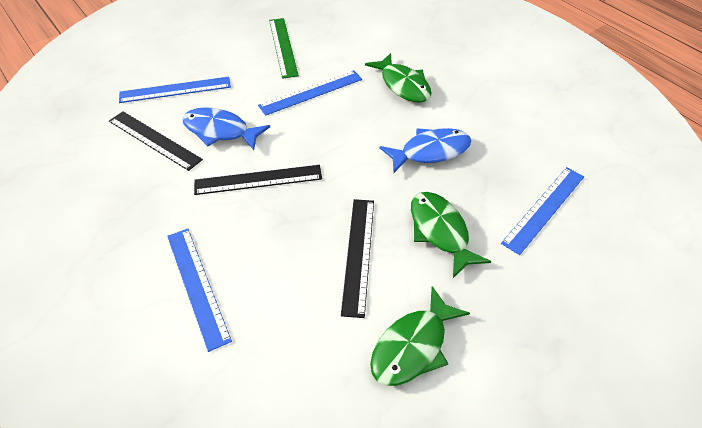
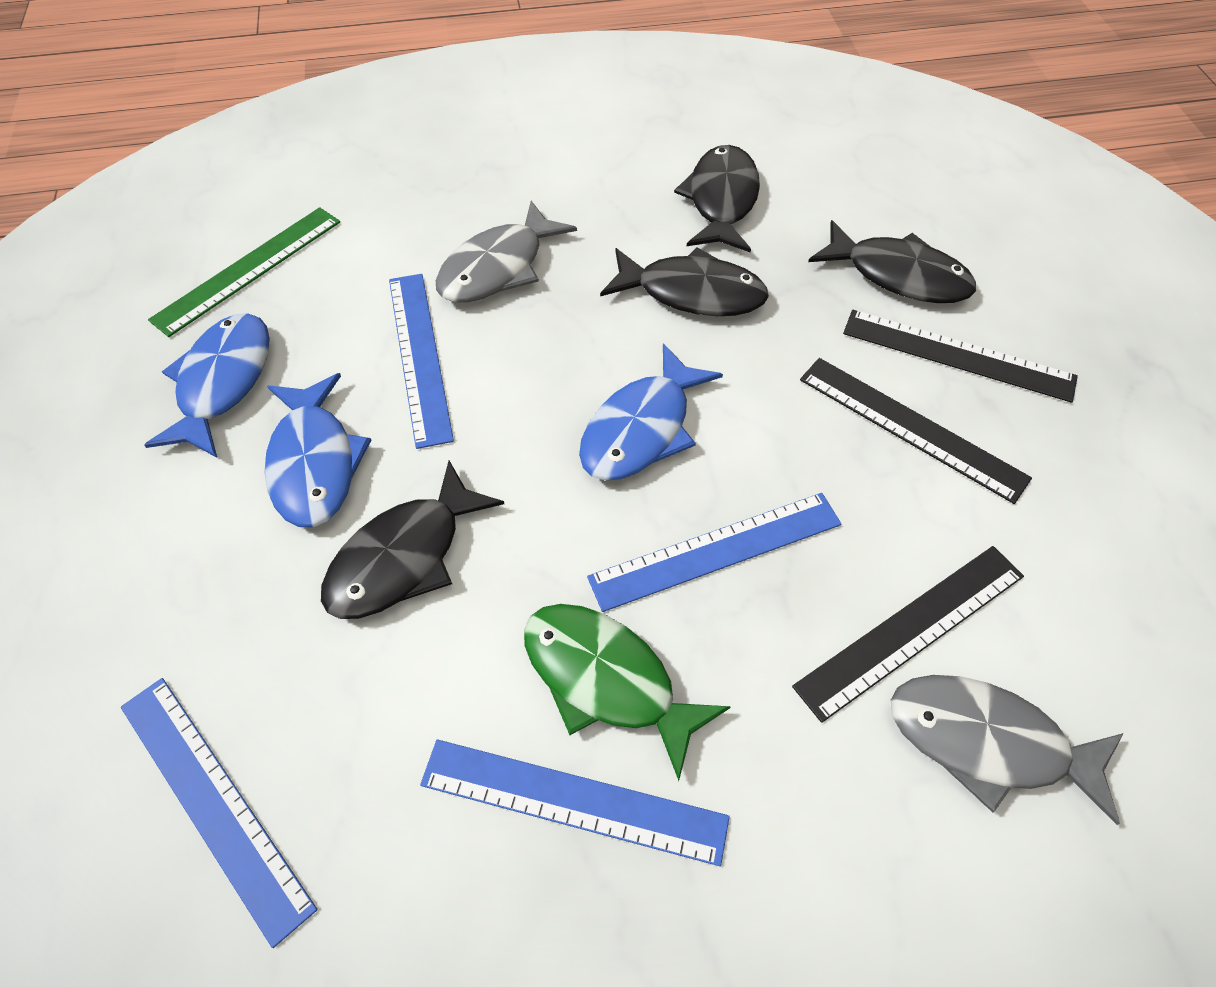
black fish: none = 0 -> [321,461,504,619] [600,247,769,316] [674,145,760,252] [808,220,976,303] = 4
blue fish: [182,107,270,150] [379,128,471,173] = 2 -> [144,313,270,458] [265,373,371,527] [579,343,723,481] = 3
green fish: [365,53,431,103] [370,286,470,386] [411,192,491,278] = 3 -> [524,604,731,781] = 1
grey fish: none = 0 -> [436,201,577,302] [890,675,1124,825] = 2

